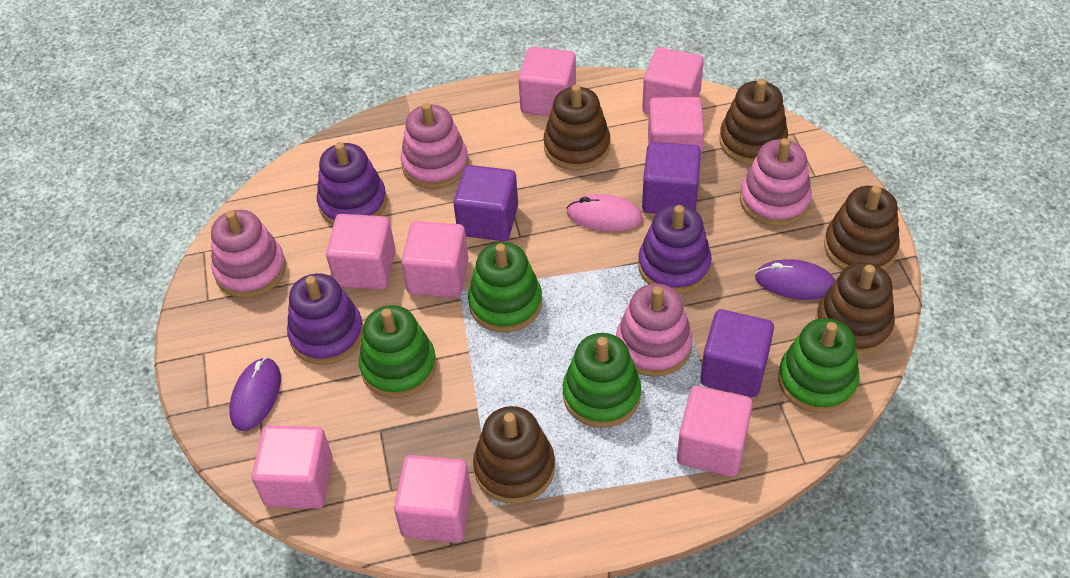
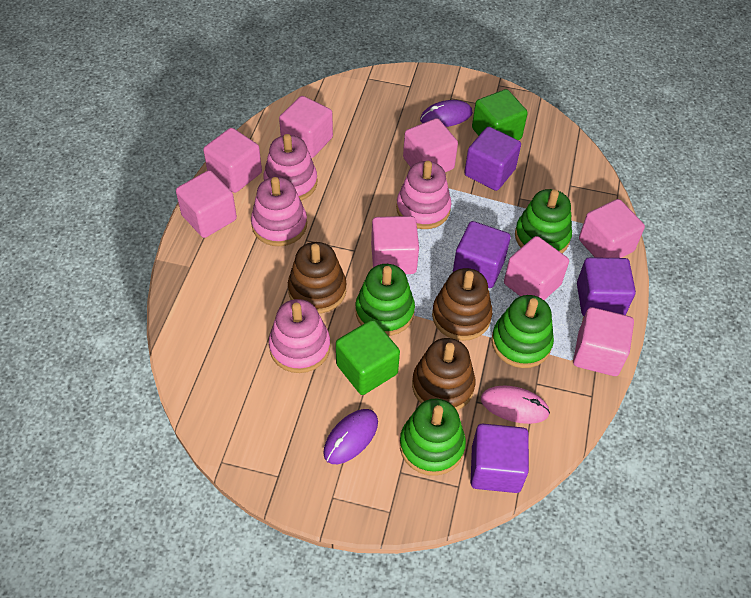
brown stacking toy: [473,406,555,504] [543,85,610,171] [719,79,788,165] [816,262,895,355] [824,186,900,270] = 5 -> [288,242,346,314] [412,338,475,410] [432,268,493,341] = 3
green cube: none = 0 -> [336,320,400,395] [472,89,528,140] = 2
purple cube: [453,165,518,241] [642,142,701,214] [700,309,774,397] = 3 -> [453,221,511,288] [464,127,521,191] [471,424,529,493] [577,257,636,316] = 4
purple stacking toy: [287,273,363,365] [317,142,387,225] [638,204,712,294] = 3 -> none = 0

